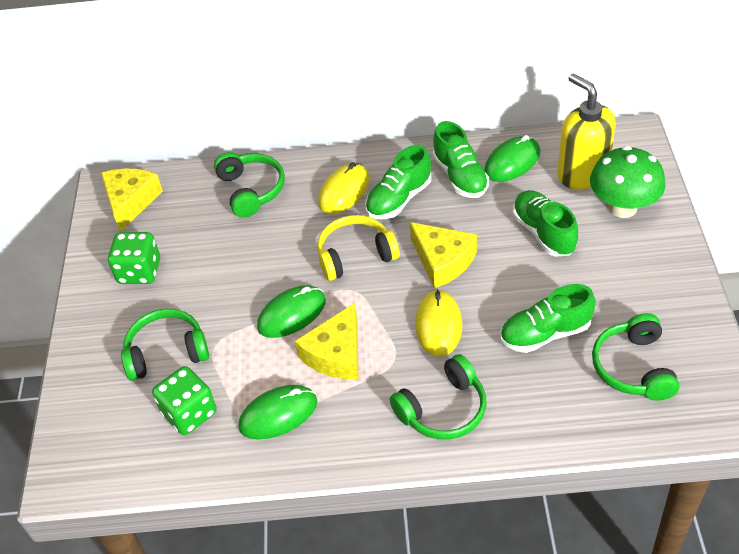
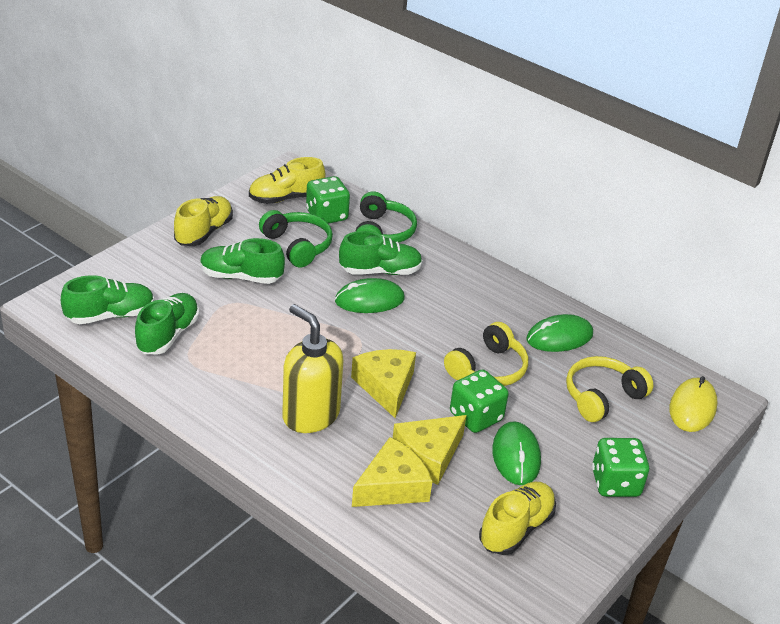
green dice: [108,232,160,284] [152,366,217,435] = 2 -> [306,176,350,223] [450,369,509,433] [592,438,649,497] = 3
green headphones: [121,309,209,381] [214,152,285,218] [390,354,487,440] [592,313,680,401] = 4 -> [259,210,333,268] [355,191,417,243] = 2
green mushroom: [590,146,665,218] = 1 -> none = 0
yellow headphones: [317,215,400,281] = 1 -> [444,322,528,386] [566,356,653,422] = 2
yellow mouse: [318,162,370,214] [415,289,462,357] = 2 -> [669,376,718,432] = 1
yellow shoe: none = 0 -> [174,196,233,246] [249,157,325,204] [479,482,556,555] = 3

